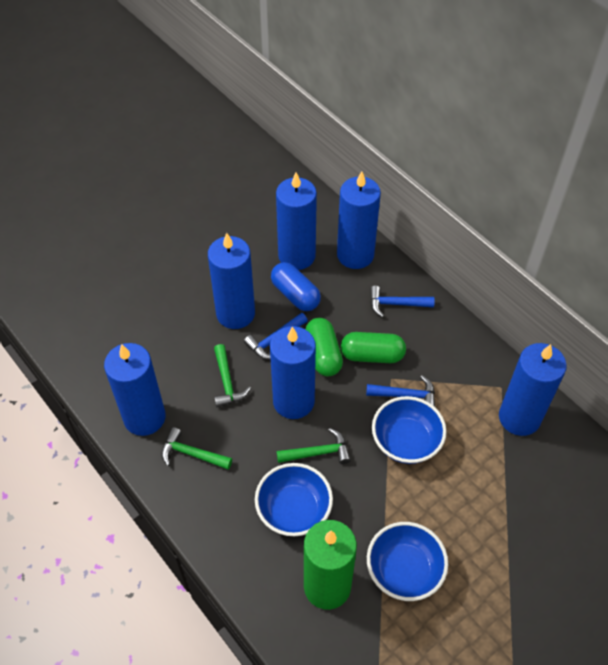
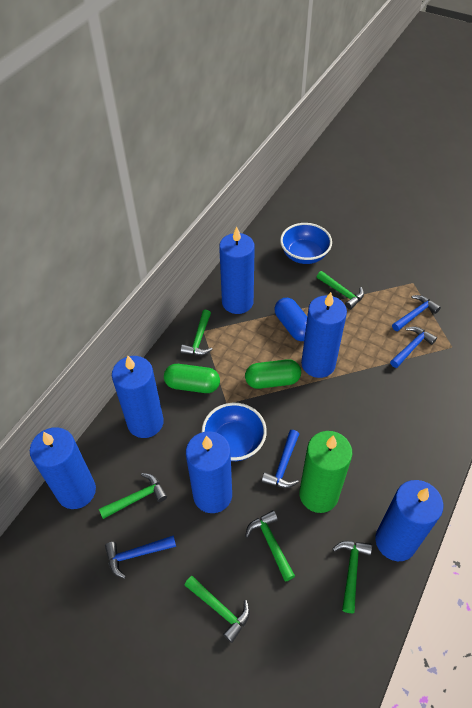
blue bowl: [255,463,333,536] [367,522,448,601] [372,396,447,464] = 3 -> [202,403,267,461] [280,223,332,264] = 2
blue hammer: [244,313,308,359] [366,375,435,407] [370,286,435,317] = 3 -> [105,535,176,579] [262,430,299,488] [390,327,437,368] [392,295,441,331] = 4
green hammer: [161,427,232,470] [214,344,251,407] [276,428,351,464] = 3 -> [99,473,167,519] [180,310,213,355] [185,576,250,643] [245,510,295,582] [317,271,364,310] [333,541,372,613] = 6

